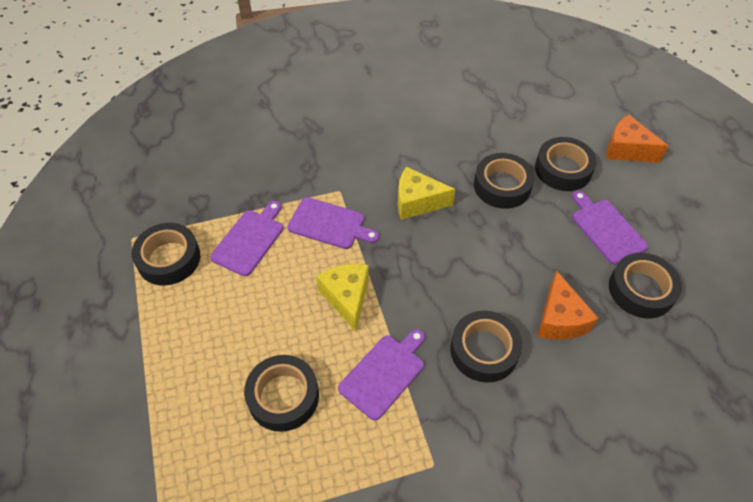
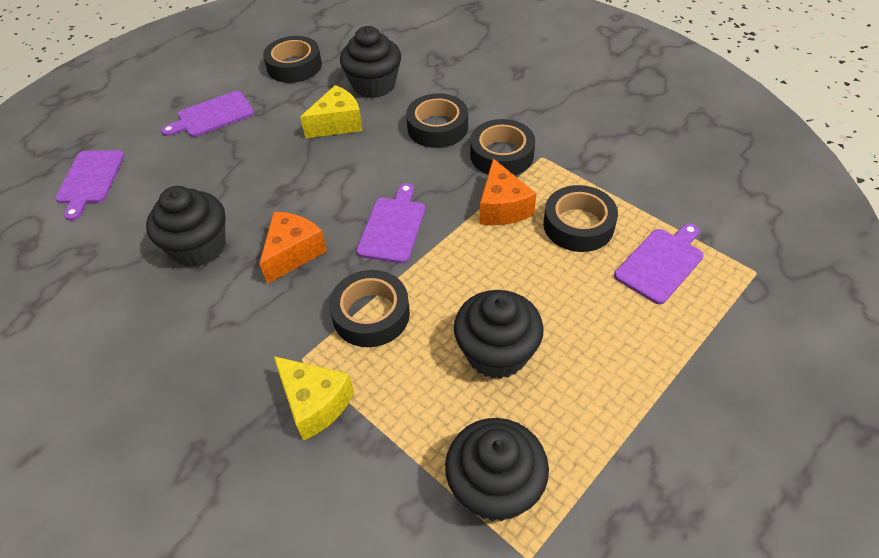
black cupcake: none = 0 -> [146,186,225,267] [340,26,401,98] [445,418,549,521] [454,290,543,379] = 4
black tape: [132,223,200,285] [244,355,319,432] [450,310,522,383] [474,153,535,209] [535,137,597,191] [609,253,682,318] = 6 -> [263,36,322,83] [329,270,410,347] [406,93,468,148] [470,119,535,175] [543,185,618,252] = 5

